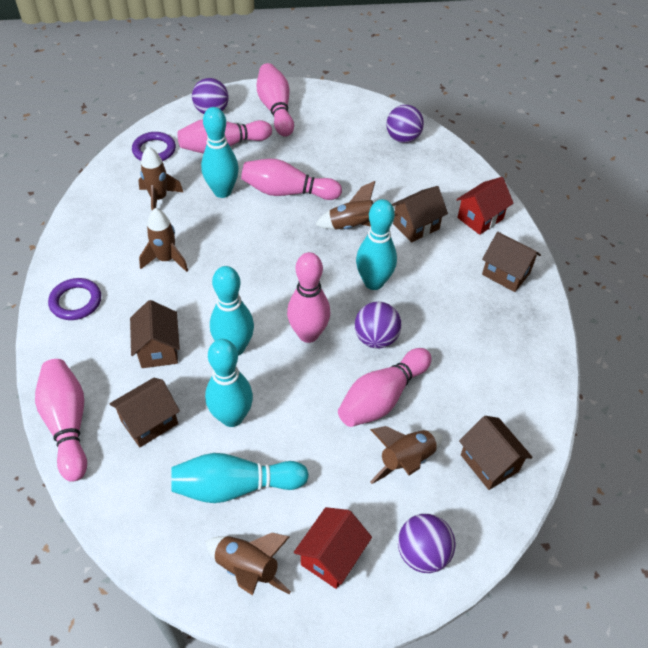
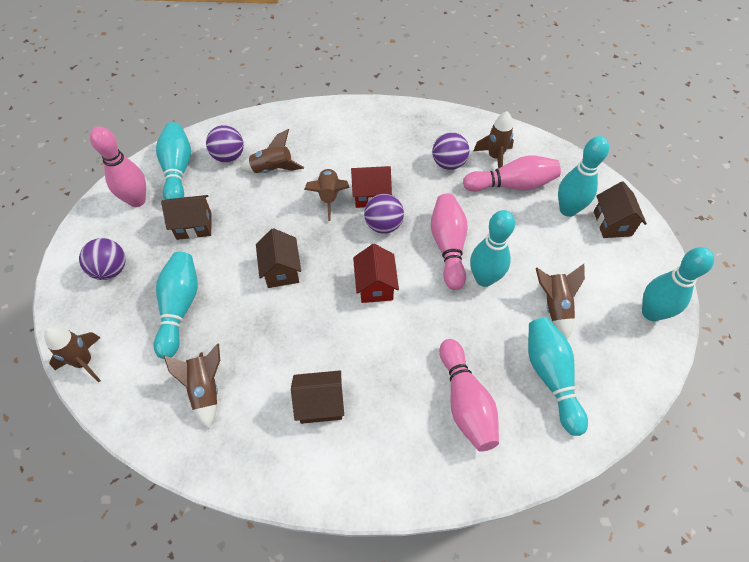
brown house: [110,378,180,447] [130,300,180,368] [392,186,448,243] [459,416,533,490] [482,232,541,292] = 5 -> [161,195,212,240] [256,228,301,288] [291,370,344,424] [594,181,647,238] = 4
brown rocket: [138,146,184,210] [139,208,188,272] [205,533,291,596] [315,181,375,230] [370,426,442,484] = 5 -> [44,327,101,382] [164,344,220,429] [239,129,304,173] [304,168,350,221] [474,111,514,169] [536,264,585,339] = 6
pink bowling pin: [35,359,87,482] [177,119,272,154] [241,159,342,200] [257,63,294,137] [287,252,330,343] [338,348,432,427] = 6 -> [90,126,146,207] [431,193,467,290] [439,339,499,452] [463,156,561,192] = 4
purple ring: [48,278,101,320] [132,132,176,161] = 2 -> none = 0
turquoise bowling pin: [171,453,309,503] [201,107,239,198] [205,339,253,427] [210,266,254,356] [356,199,397,290] = 5 -> [154,252,198,359] [156,122,191,200] [470,210,515,287] [528,317,588,436] [558,136,609,217] [642,247,714,321] = 6

